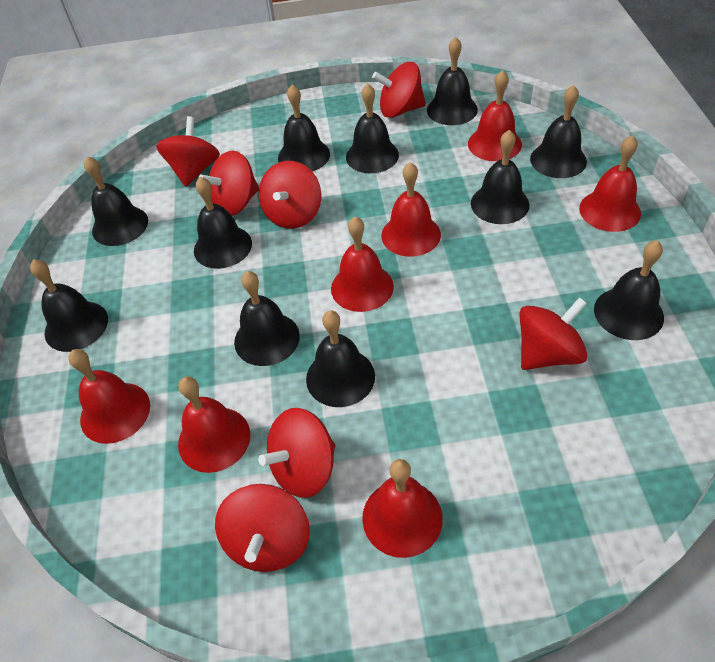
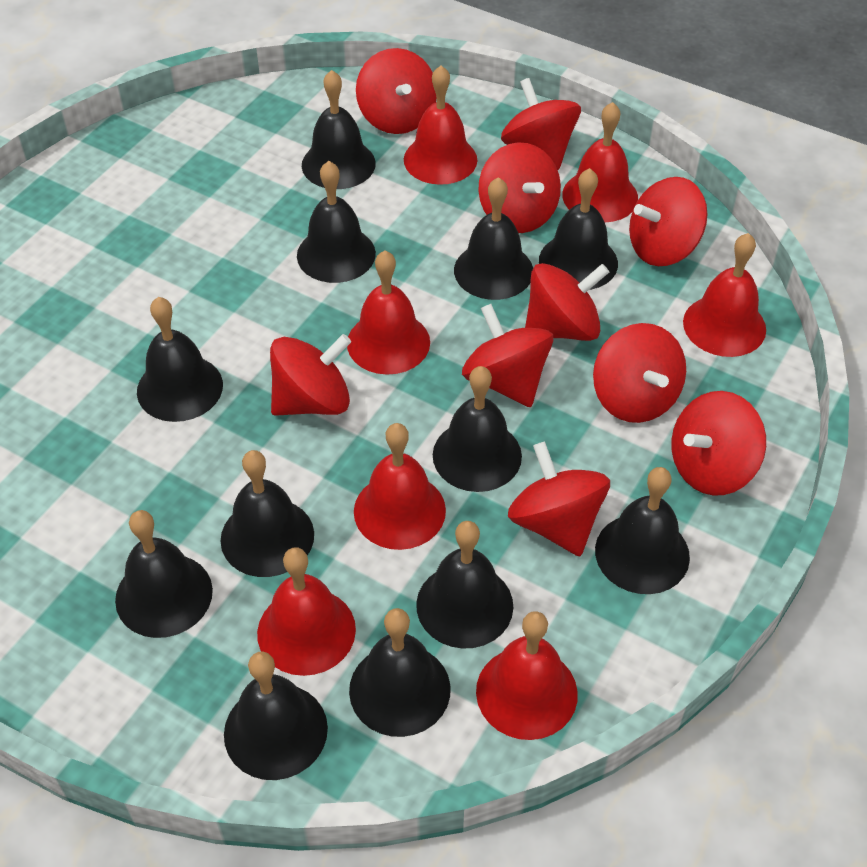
black bell: [30,259,108,352] [84,156,148,246] [194,176,252,269] [234,271,300,366] [278,84,330,171] [306,310,375,407] [346,83,399,173] [427,37,478,125] [471,130,529,224] [530,85,587,178] [594,241,664,340] = 11 -> [115,510,213,638] [137,297,223,422] [220,450,314,577] [224,651,328,780] [297,161,376,283] [302,70,376,189] [349,608,451,737] [416,521,513,649] [433,366,522,492] [454,177,533,300] [539,168,618,290] [595,467,690,594] = 12
red spinning top: [156,116,220,187] [198,150,259,216] [215,484,310,572] [258,408,335,498] [259,161,321,229] [372,62,426,118] [519,297,588,370] = 7 -> [270,334,351,416] [356,48,436,134] [462,304,554,407] [478,142,561,233] [501,78,581,170] [508,442,610,556] [525,263,609,341] [593,323,686,423] [629,177,708,266] [671,391,766,495] = 10

